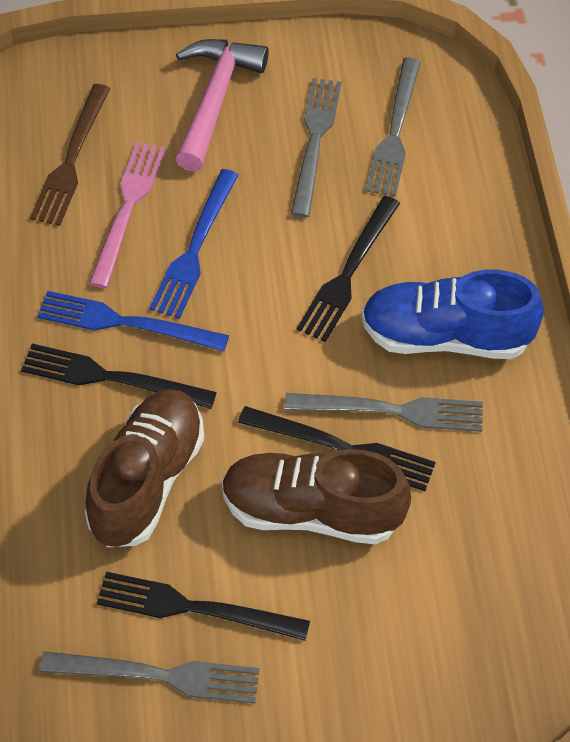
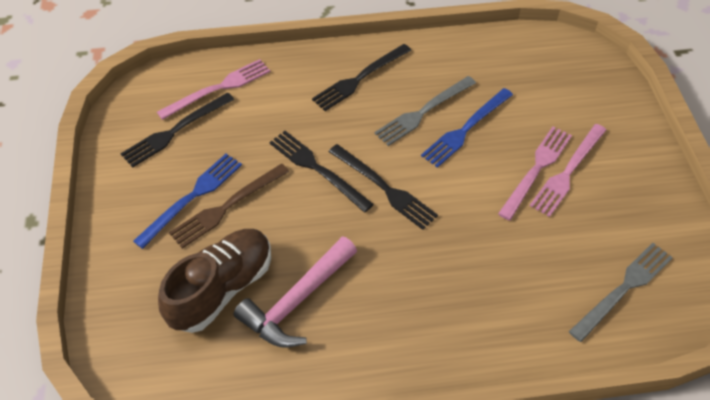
blue shoe: [361,270,544,359] = 1 -> none = 0
brown shoe: [85,389,204,547] [222,449,411,545] = 2 -> [158,229,271,333] = 1
grey fork: [40,651,259,704] [285,393,483,432] [291,78,341,217] [366,57,421,197] = 4 -> [374,76,476,146] [569,243,673,342] = 2
pink fork: [89,142,165,288] = 1 -> [157,59,271,120] [498,126,572,220] [530,124,606,217] = 3

